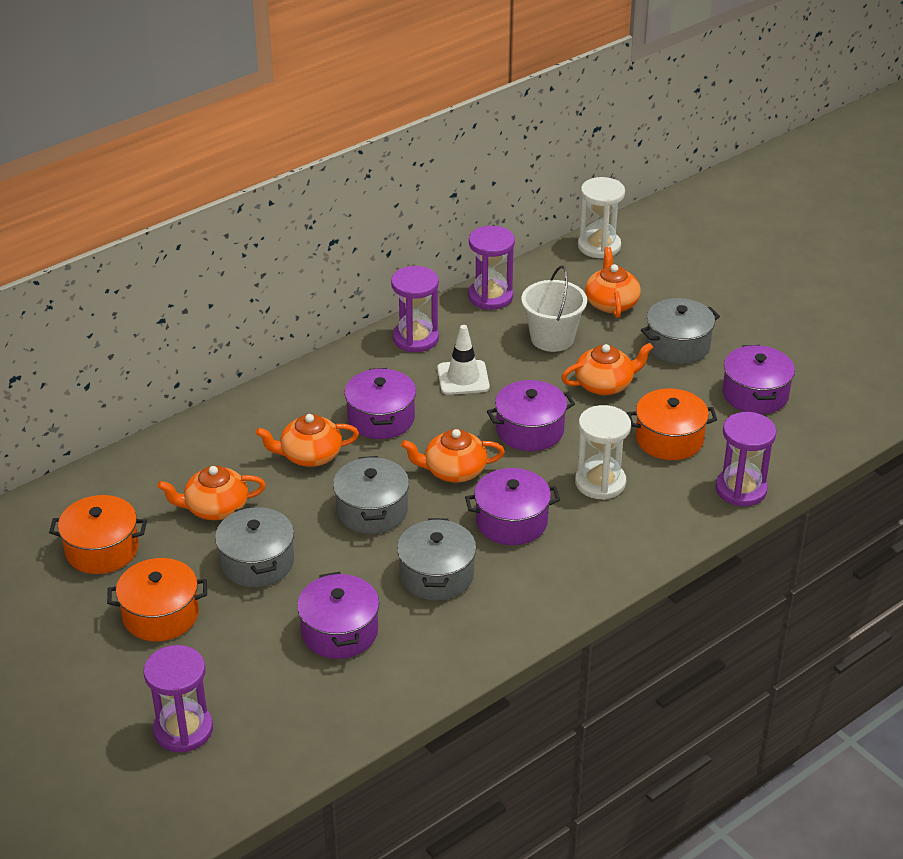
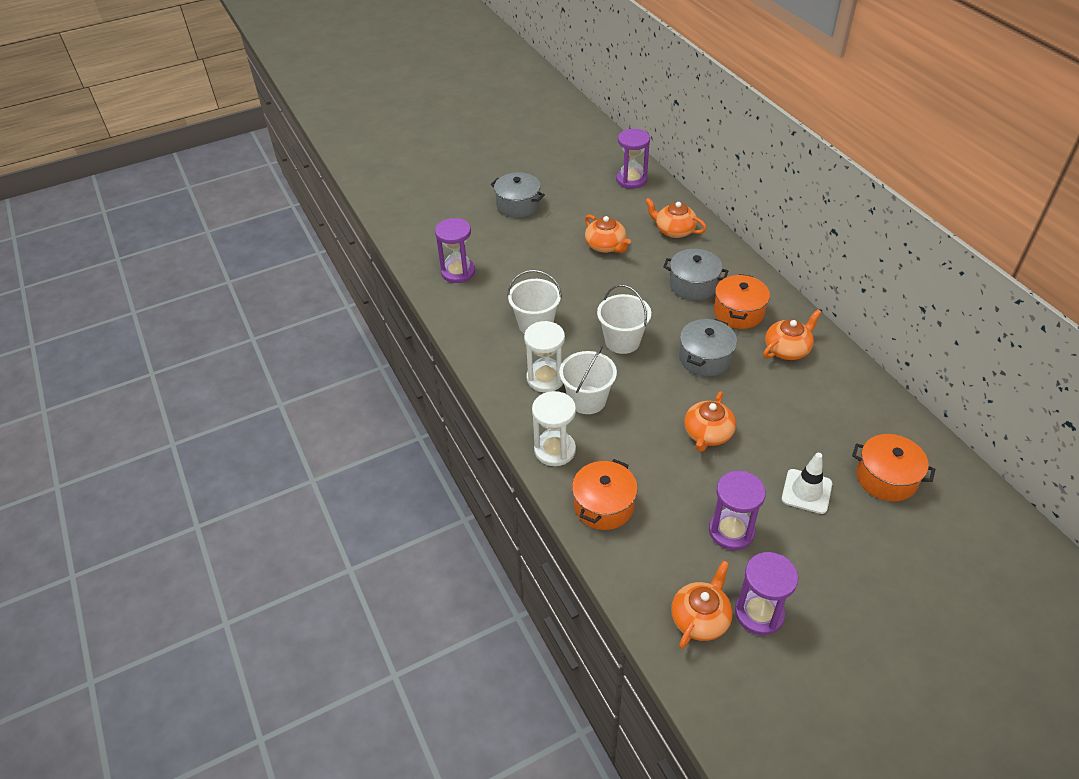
grey pot: [215,506,294,587] [333,456,409,534] [397,518,476,600] [641,298,720,364] = 4 -> [491,172,545,218] [663,249,728,300] [679,319,737,377] = 3
purple pot: [297,572,379,659] [344,368,416,439] [465,468,560,545] [487,380,575,451] [723,345,795,414] = 5 -> none = 0
white bucket: [521,265,587,352] = 1 -> [507,270,562,334] [559,345,617,414] [597,284,651,354] = 3

